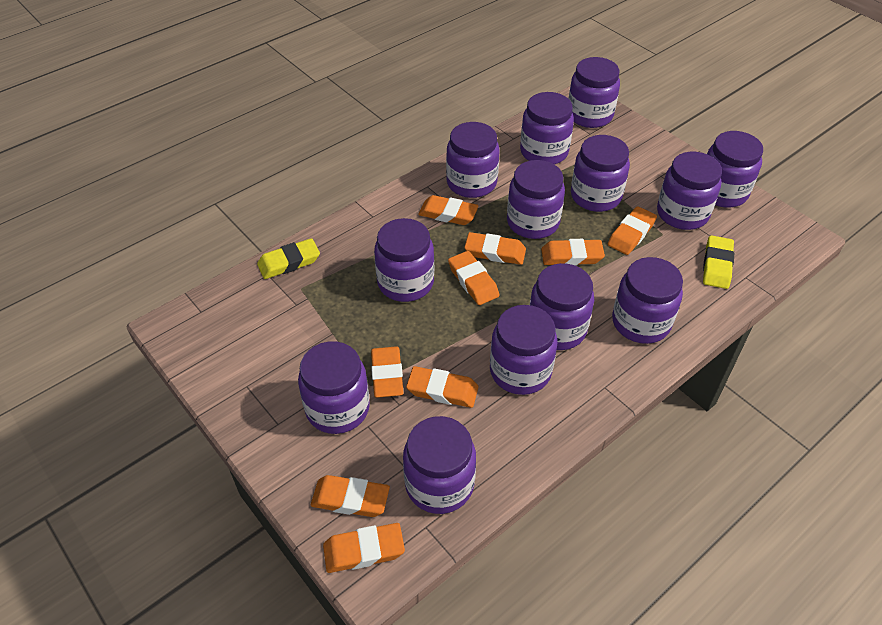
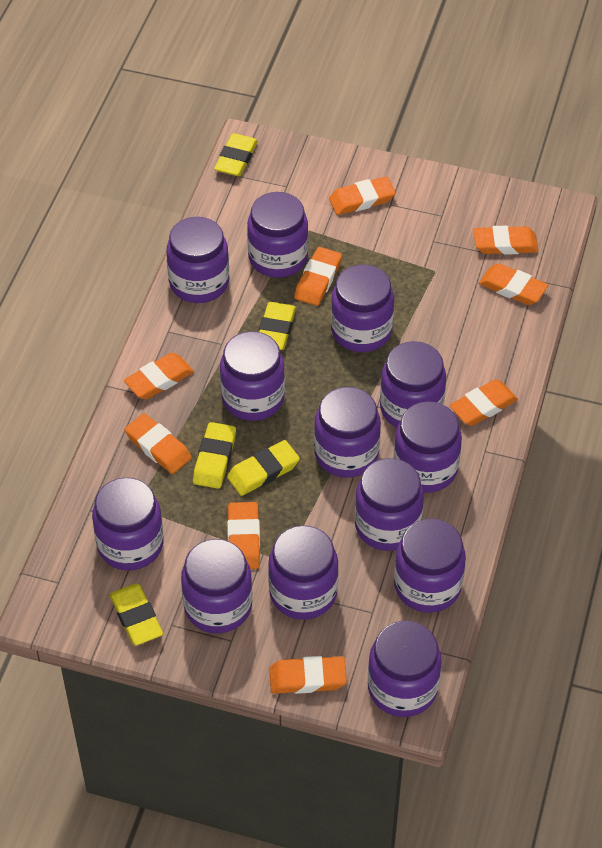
yellow eraser: [257,238,320,279] [703,235,734,289] = 2 -> [110,583,163,645] [193,422,236,489] [214,133,258,176] [227,440,300,496] [259,302,296,350] = 5

